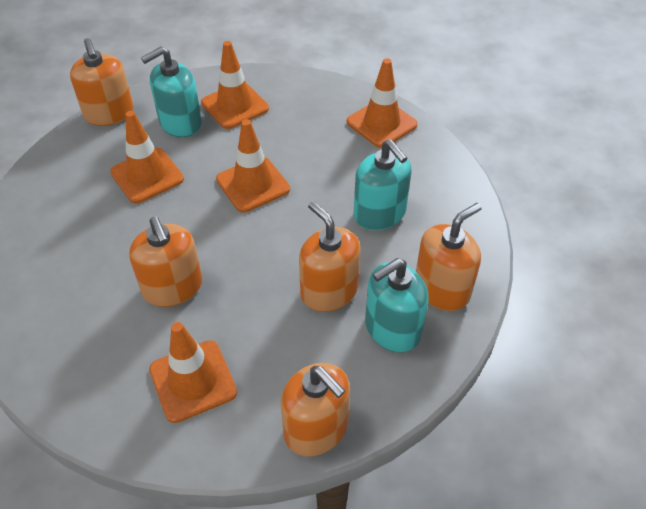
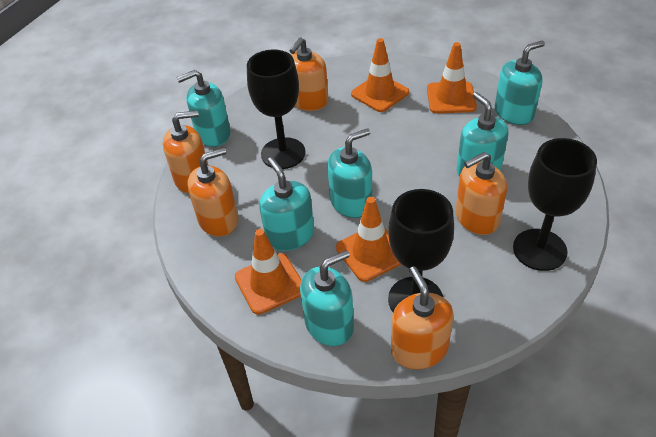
black goblet: none = 0 -> [247,50,306,169] [388,189,454,312] [513,138,597,271] = 3
orange traffic cone: [110,111,184,203] [149,322,237,423] [201,41,269,129] [216,119,290,212] [347,58,418,148] = 5 -> [235,229,302,315] [336,197,402,282] [351,38,409,112] [427,42,477,113] = 4
turquoise soap dispenser: [141,47,202,137] [353,139,411,230] [365,258,429,353] = 3 -> [176,70,230,147] [259,157,314,251] [300,250,354,346] [327,128,372,218] [457,92,508,177] [495,41,545,125] = 6

